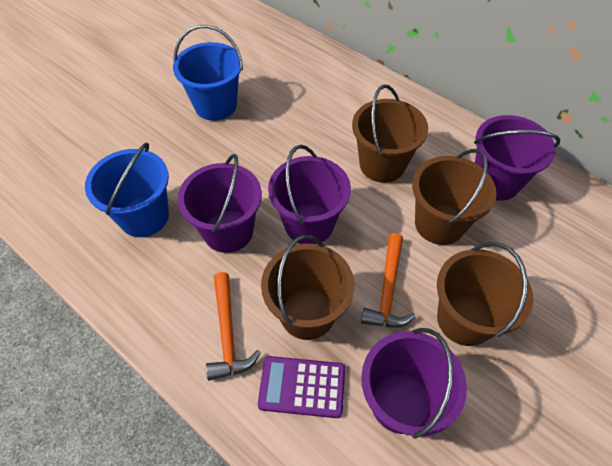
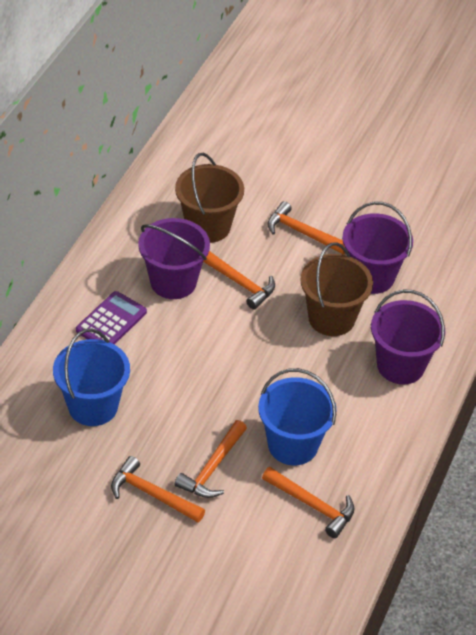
brown bucket: [261,235,354,340] [352,85,428,183] [412,149,497,245] [437,242,533,346] = 4 -> [175,153,244,243] [300,243,373,336] = 2
orange hammer: [206,272,261,381] [361,233,416,328] = 2 -> [111,456,205,523] [175,420,247,498] [203,251,275,310] [262,467,355,538] [267,201,345,254] = 5
purple bucket: [178,154,262,253] [268,145,351,244] [361,328,467,439] [474,115,560,201] = 4 -> [138,218,210,299] [342,202,413,294] [371,290,445,384] = 3

